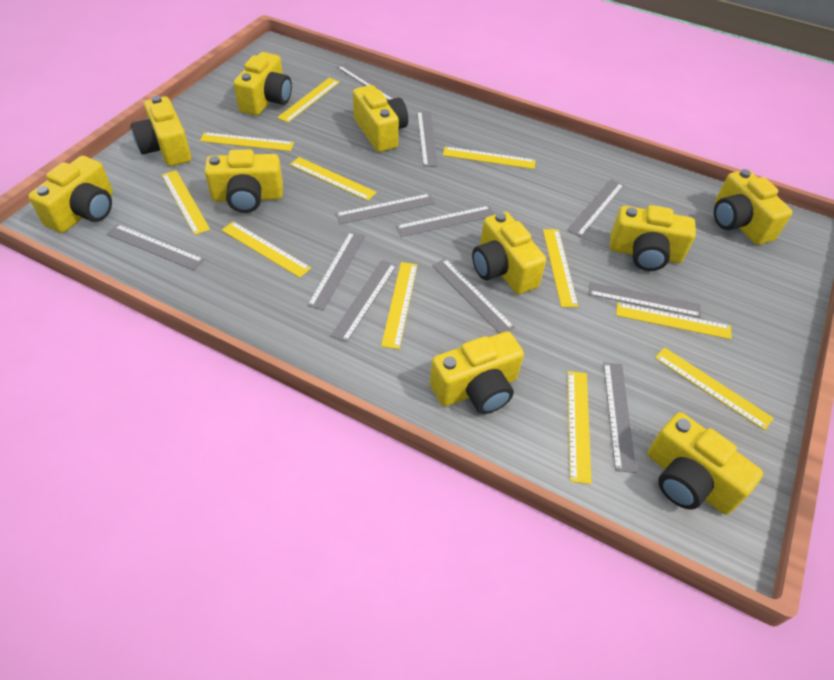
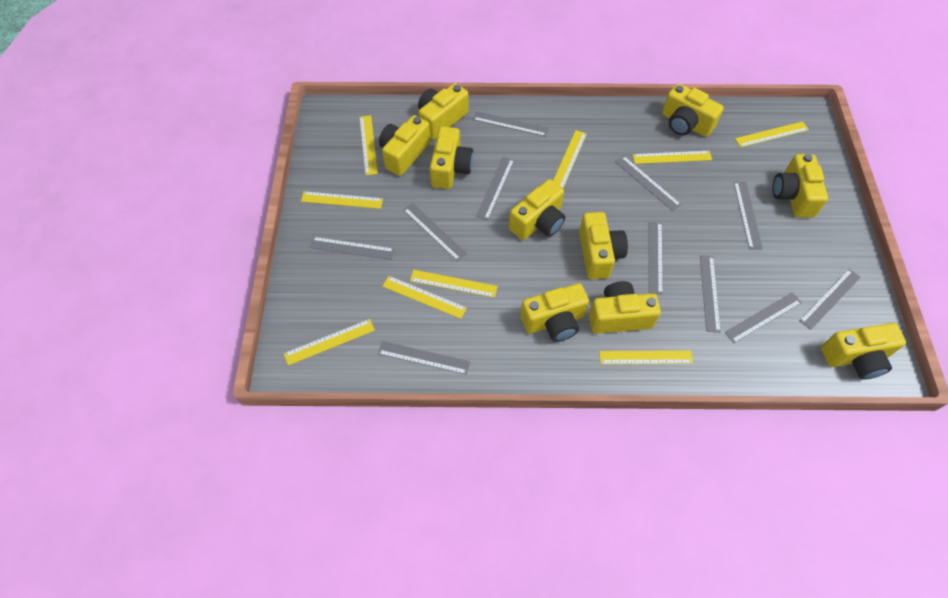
yellow ruler: [162,170,210,235] [200,132,294,151] [222,221,311,278] [277,78,340,123] [290,157,377,201] [381,262,417,349] [443,146,536,169] [543,229,578,307] [568,371,592,484] [616,302,732,339] [655,347,774,430] = 11 -> [284,319,375,366] [301,191,383,209] [359,115,378,175] [382,276,467,319] [410,270,498,298] [553,130,587,188] [599,350,693,364] [633,151,712,164] [735,121,809,147] = 9

